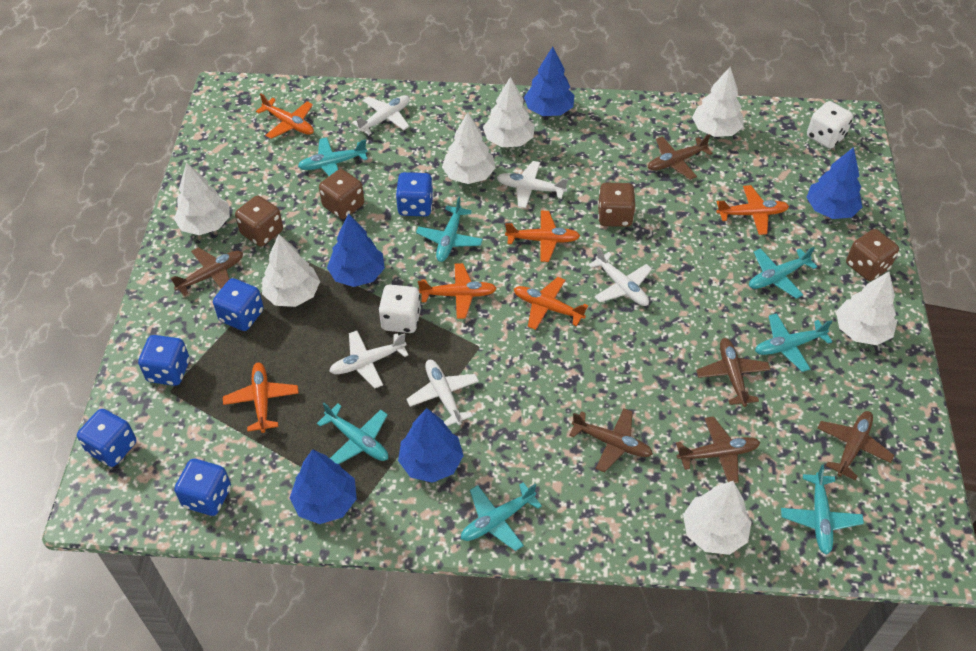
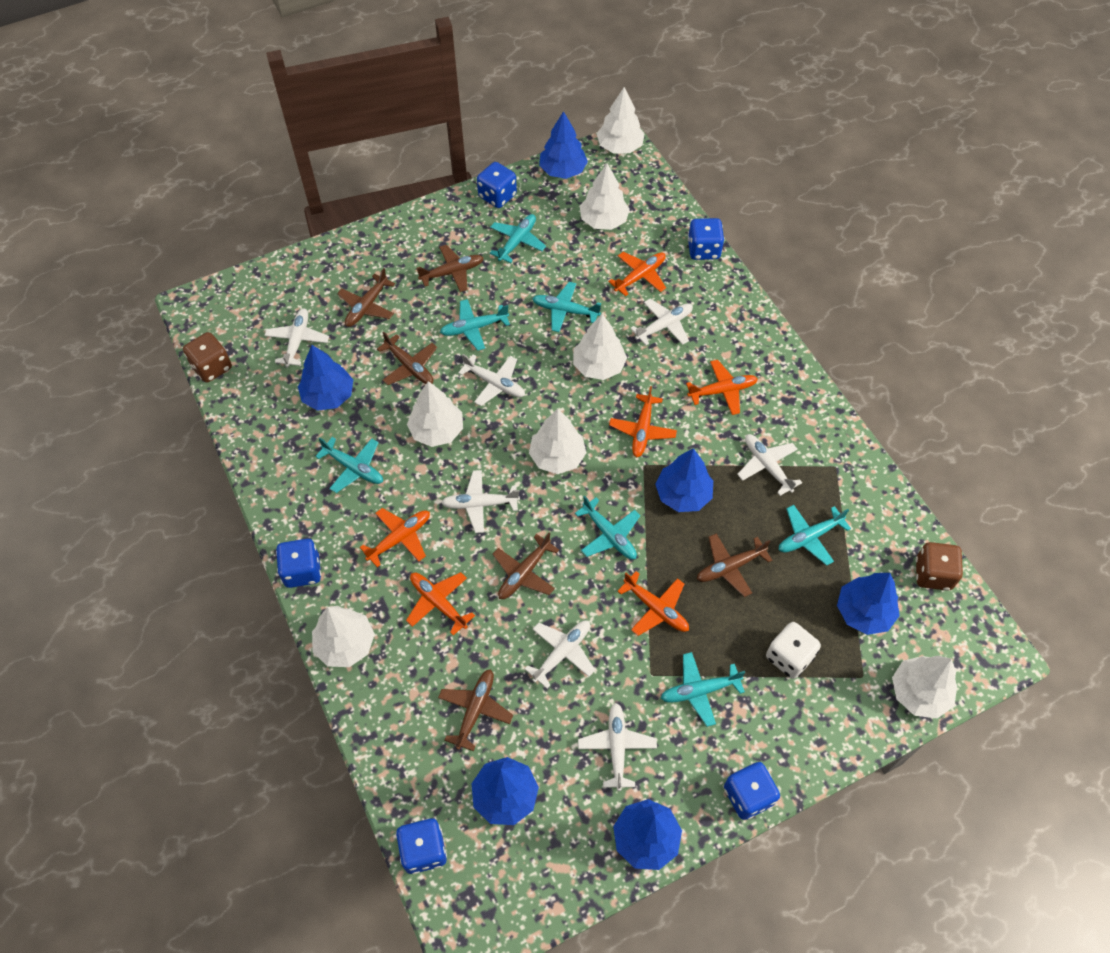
blue tree: [290,449,357,524] [327,214,385,287] [398,408,464,483] [524,47,575,116] [806,147,862,219] = 5 -> [298,345,353,411] [471,757,539,825] [539,111,588,179] [613,799,682,870] [655,448,713,512] [837,573,900,635] = 6
brown dice: [235,195,283,247] [319,169,364,219] [598,183,635,227] [846,229,899,281] = 4 -> [183,332,232,382] [916,542,963,591] = 2
white dice: [378,284,421,333] [807,101,853,149] = 2 -> [766,622,821,679] = 1
white plane: [329,331,408,388] [352,95,410,135] [406,360,479,426] [496,161,568,208] [588,247,652,306] = 5 -> [264,308,329,367] [441,470,520,533] [458,354,525,406] [525,620,595,688] [578,703,657,791] [630,299,693,345] [737,434,802,496] = 7

